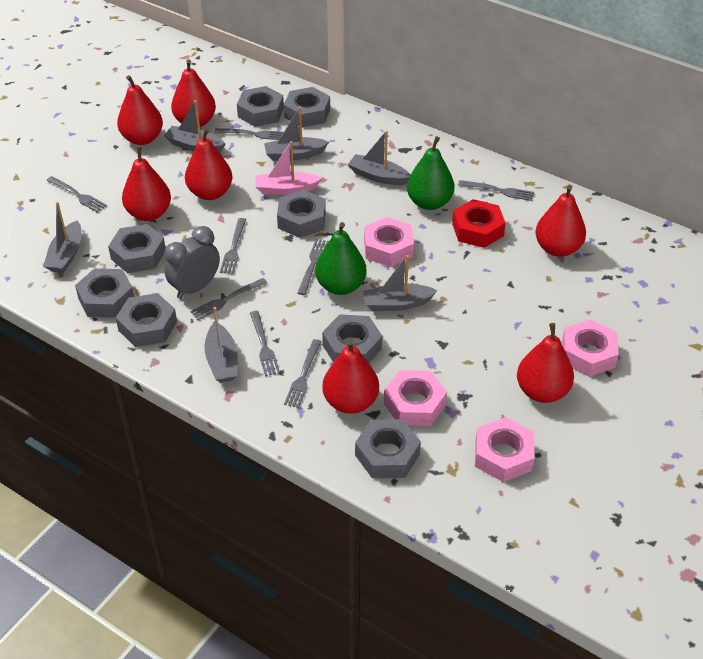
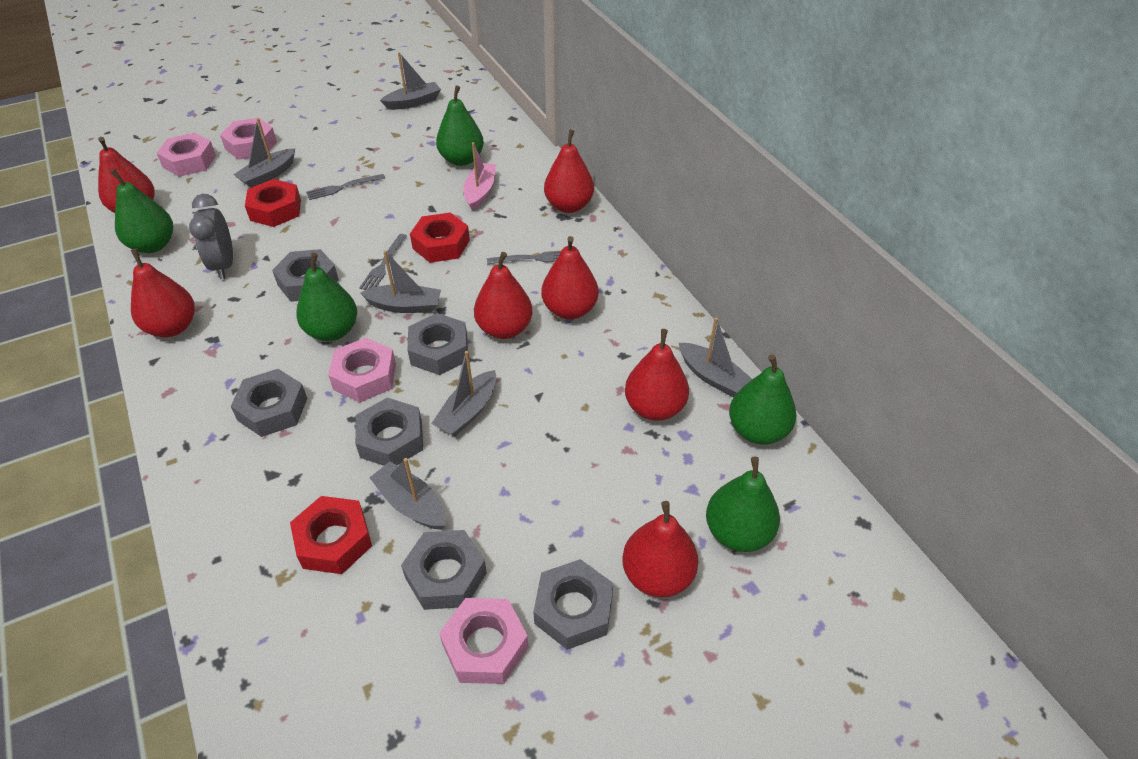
green pear: [315,222,367,295] [407,136,454,210] = 2 -> [110,169,173,253] [296,253,357,341] [436,85,484,166] [706,457,780,552] [729,354,796,445] = 5
grey fork: [47,176,107,212] [190,278,267,320] [215,128,284,140] [220,218,246,274] [250,311,280,376] [284,339,322,408] [297,239,329,295] [458,180,534,201] = 8 -> [306,174,385,200] [359,234,407,290] [487,251,561,265] = 3
grey nut: [75,268,134,318] [108,224,166,273] [116,293,177,347] [237,86,284,127] [277,190,326,238] [284,87,330,127] [322,314,382,363] [355,419,421,478] = 8 -> [231,369,307,437] [272,249,339,302] [355,398,423,466] [401,530,487,610] [408,313,468,375] [533,559,614,650] = 6
red nut: [452,199,506,248] = 1 -> [245,179,301,227] [290,496,372,574] [410,213,470,263] = 3

